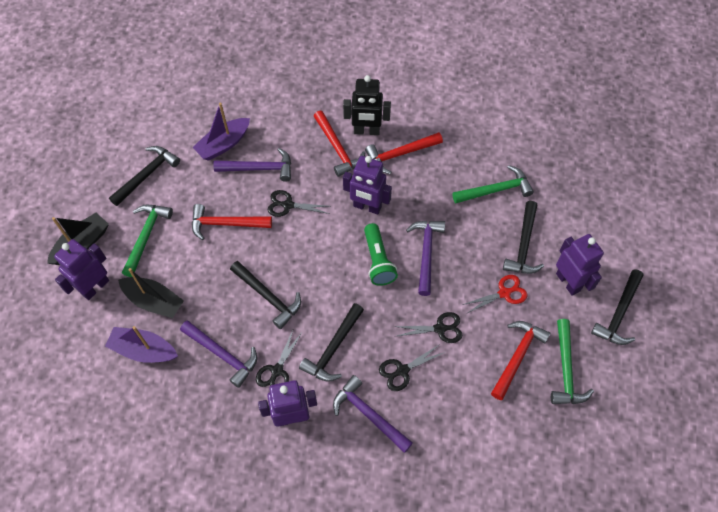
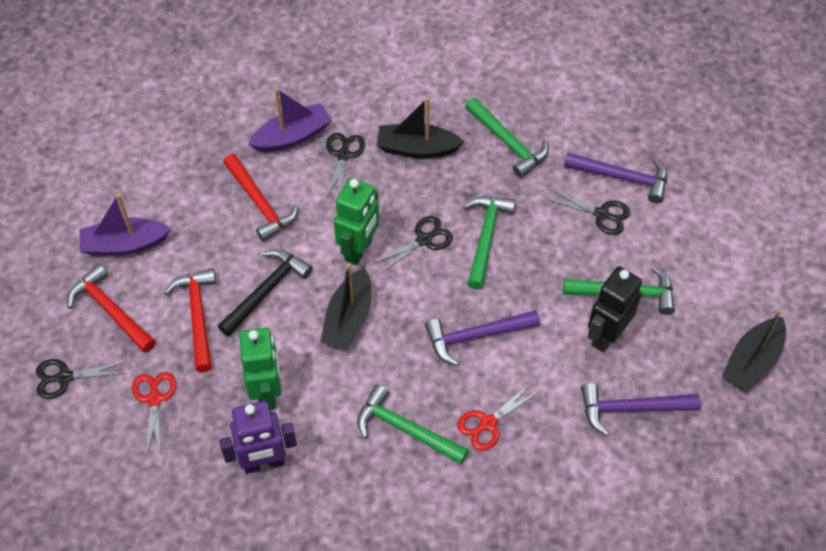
black boat: [47,213,109,265] [118,268,184,318] = 2 -> [320,263,372,350] [377,97,465,158] [722,309,786,392] = 3
black hammer: [109,146,180,206] [230,261,301,329] [299,303,364,382] [503,201,544,274] [591,269,644,345] = 5 -> [218,249,313,337] = 1
green flashlight: [364,223,398,286] = 1 -> none = 0
green hammer: [122,205,173,277] [453,165,534,204] [551,319,594,404] = 3 -> [357,384,469,464] [464,196,516,289] [465,98,549,178] [563,266,675,315] = 4
green robot: none = 0 -> [239,328,281,410] [334,178,379,265] = 2
purple hammer: [180,321,257,388] [213,148,291,182] [333,375,413,453] [406,221,445,296] = 4 -> [425,310,540,366] [564,153,667,204] [581,383,700,436] = 3
purple robot: [54,239,109,300] [258,380,317,426] [343,156,392,215] [556,234,604,296] = 4 -> [219,401,297,474] = 1
red hammer: [192,204,272,240] [314,111,365,177] [365,132,443,174] [491,321,551,400] = 4 -> [67,264,156,353] [164,268,216,372] [223,154,298,242] = 3
red scissors: [462,275,528,314] = 1 -> [132,372,176,457] [457,384,540,451] = 2

